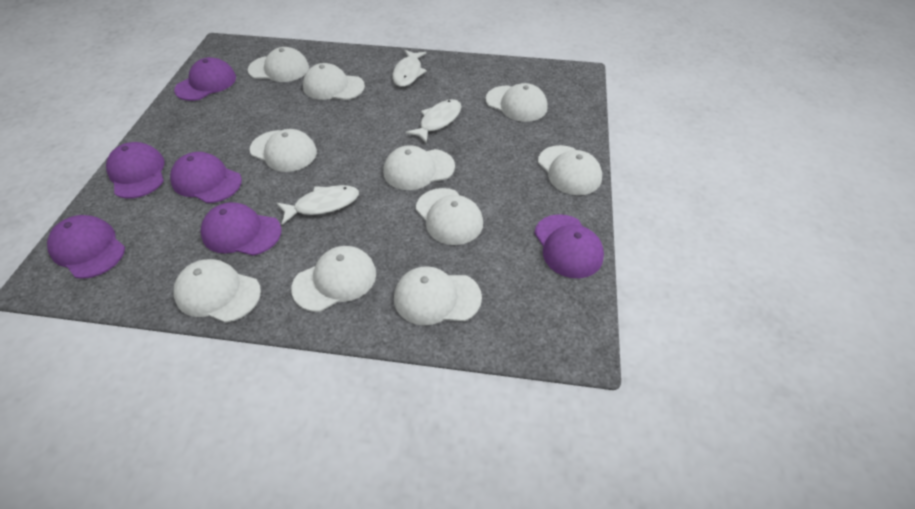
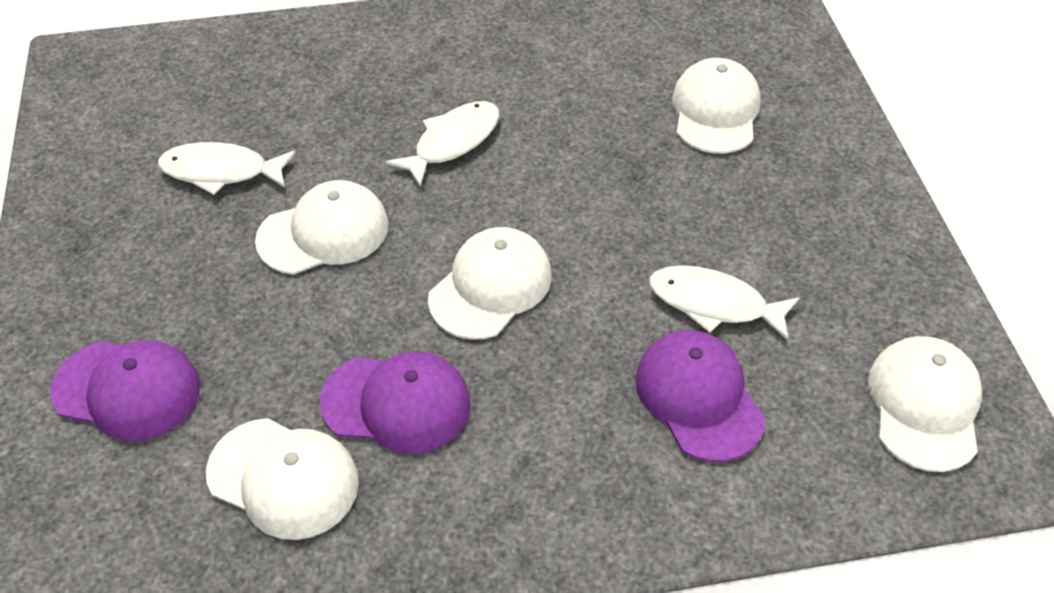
purple cap: [47,215,125,279] [106,142,165,199] [170,152,242,203] [174,57,236,101] [201,202,282,256] [534,214,604,278] = 6 -> [50,340,200,441] [319,352,470,453] [635,330,765,462] = 3
white cap: [173,259,261,323] [248,47,309,82] [250,129,317,172] [291,246,376,312] [303,63,365,100] [383,145,455,190] [394,266,482,325] [416,188,483,245] [486,83,548,122] [538,145,602,195] = 10 -> [206,418,359,540] [255,180,389,274] [428,227,552,340] [672,58,761,154] [868,336,982,472] = 5

